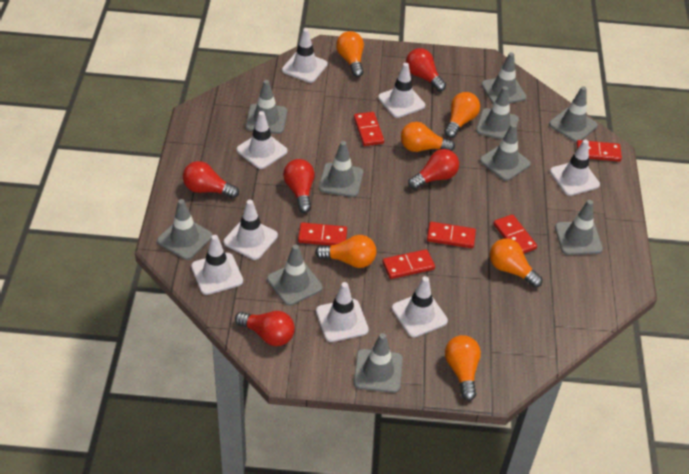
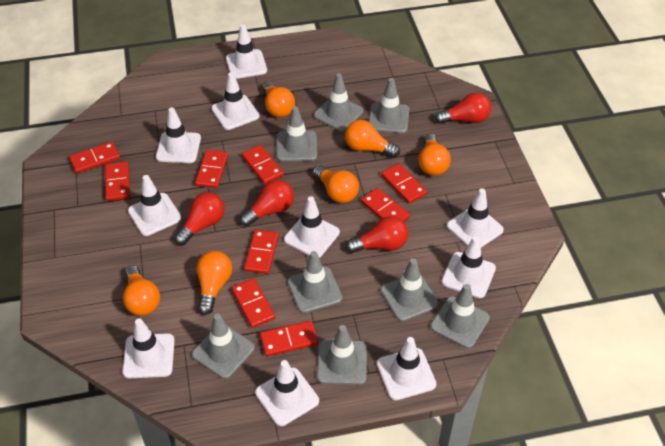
grey traffic cone: [157,199,213,260] [245,80,287,134] [267,244,323,306] [319,141,363,197] [354,333,403,393] [476,86,519,140] [480,124,531,181] [481,52,527,104] [549,86,598,142] [555,200,603,255] = 10 -> [192,313,255,379] [277,106,317,162] [287,251,342,313] [314,73,363,131] [317,325,367,385] [369,78,409,133] [380,258,439,321] [430,284,490,348] = 8
red domino: [298,222,347,246] [354,112,384,146] [382,249,435,279] [427,222,476,248] [493,214,537,253] [577,140,622,162] = 6 -> [69,142,120,173] [105,162,130,201] [195,150,228,188] [231,278,275,328] [242,145,284,184] [244,230,279,274] [260,321,318,357] [361,188,410,222] [381,163,427,204] = 9
red light bulb: [183,161,239,199] [235,311,295,346] [283,159,315,213] [406,48,446,91] [408,149,459,190] = 5 -> [175,192,225,245] [240,180,294,226] [346,216,408,253] [435,93,491,124] = 4
white traffic cone: [191,235,243,295] [224,200,278,260] [236,111,288,169] [282,28,328,83] [316,282,369,342] [378,63,425,118] [392,276,448,337] [550,140,600,196] = 8 -> [122,318,175,378] [128,175,181,236] [156,108,201,163] [211,72,259,130] [226,24,267,79] [255,360,319,426] [284,196,340,258] [377,337,437,400] [442,236,496,298] [447,188,504,248] = 10

